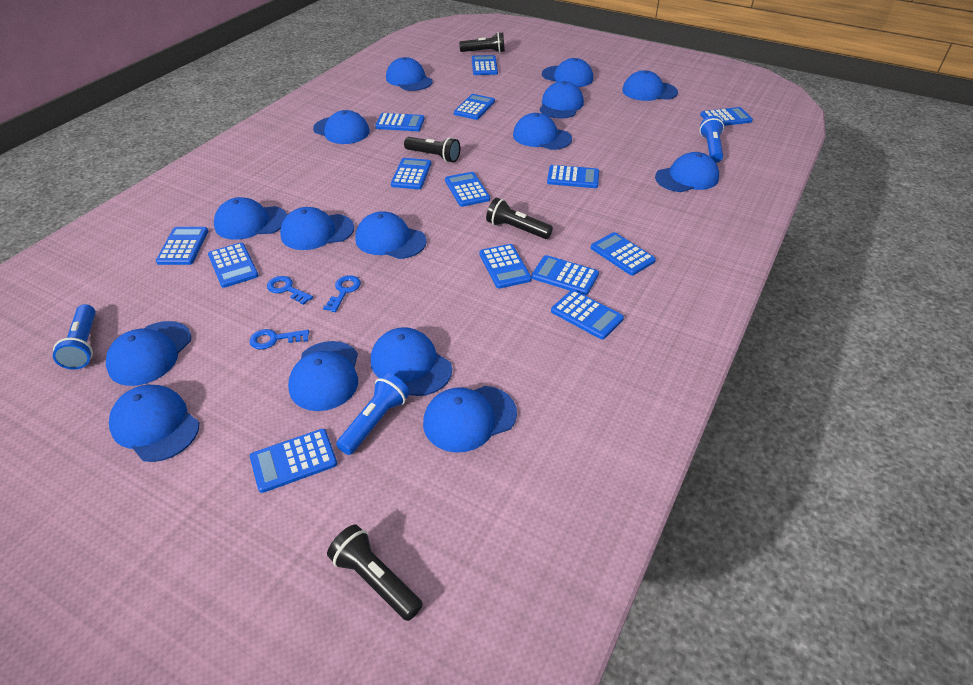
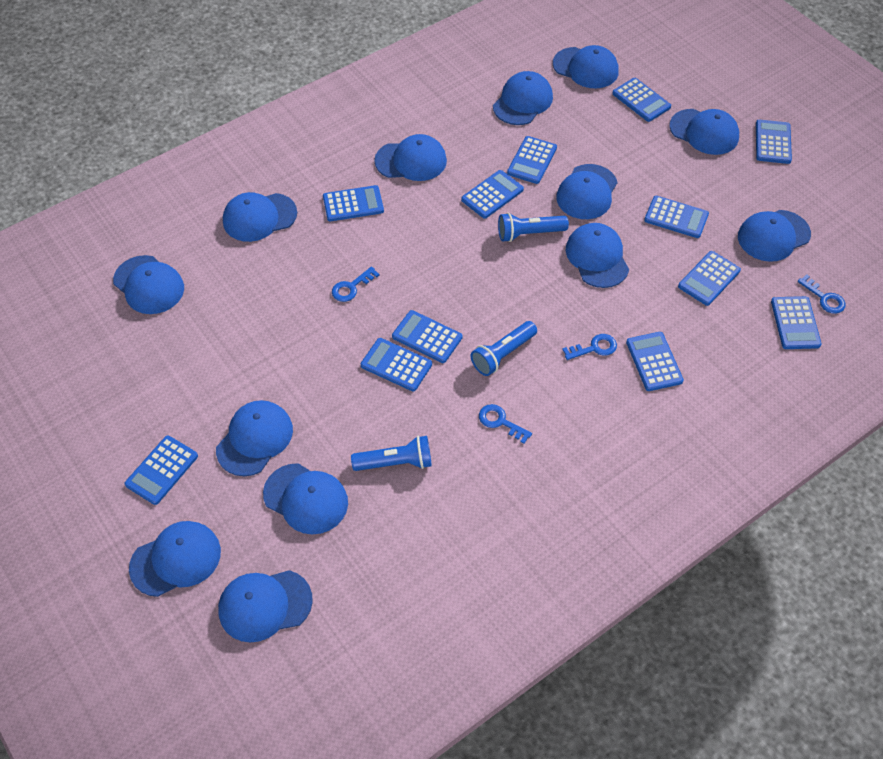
black flashlight: [327,524,423,621] [404,137,460,163] [459,32,505,53] [486,198,553,239] = 4 -> none = 0
blue calculator: [156,227,208,265] [208,242,259,288] [250,429,337,493] [375,113,425,131] [391,158,431,189] [445,172,490,207] [454,94,495,120] [472,55,498,75] [479,244,532,289] [531,255,599,295] [547,165,599,188] [551,290,624,339] [591,232,656,275] [700,107,753,126] = 14 -> [124,436,198,505] [323,185,384,221] [361,338,432,391] [392,310,462,363] [461,170,524,219] [507,136,557,184] [612,78,671,122] [626,332,684,391] [644,196,709,238] [678,251,741,306] [756,120,792,164] [771,296,822,349] = 12
blue cap: [106,321,191,386] [109,384,199,462] [214,197,287,240] [280,207,354,250] [288,341,358,411] [313,110,370,144] [355,211,427,259] [371,327,452,396] [386,57,433,91] [423,386,517,453] [513,113,572,150] [539,81,584,119] [542,58,593,87] [622,70,678,101] [655,152,719,192] = 15 -> [113,255,184,314] [129,521,221,597] [216,400,293,476] [218,570,313,643] [223,192,297,242] [263,463,348,535] [374,134,447,181] [493,71,553,125] [553,45,619,88] [556,164,618,219] [566,223,629,288] [669,109,739,155] [738,210,811,262] = 13
blue key: [249,329,309,350] [267,276,313,305] [323,275,361,312] = 3 -> [332,267,380,302] [479,404,532,444] [562,334,617,360] [798,274,846,314] = 4

